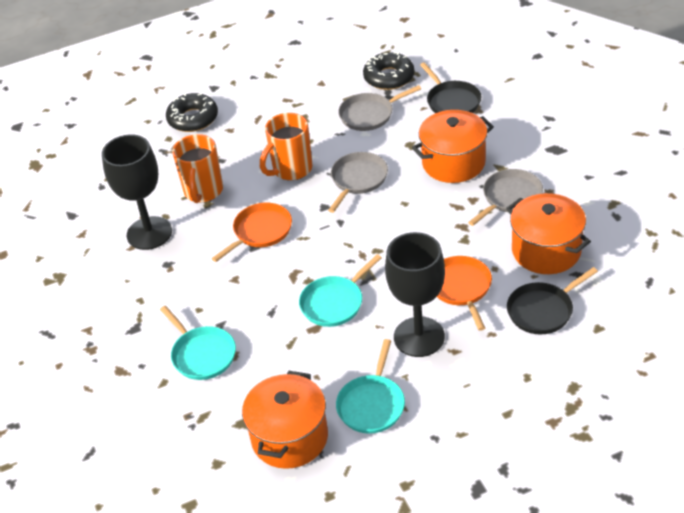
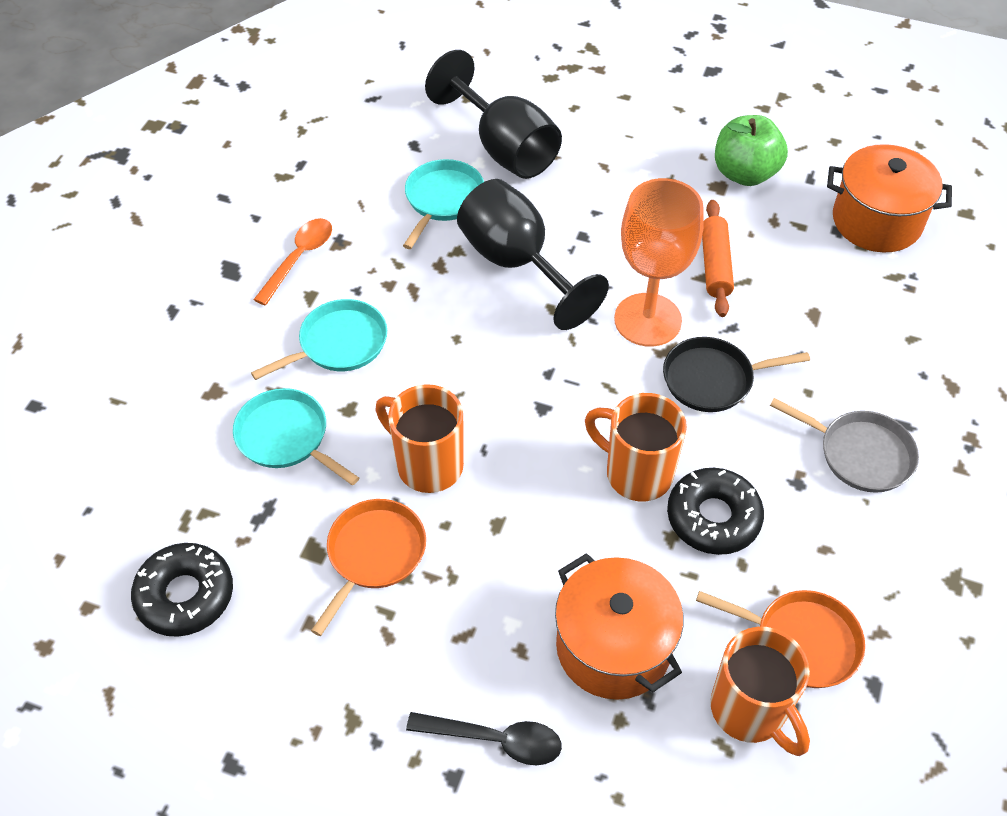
black pan: [420,62,481,113] [507,267,598,334] = 2 -> [663,337,810,412] = 1
black spoon: none = 0 -> [406,712,562,765] = 1
green apple: none = 0 -> [715,115,788,186] = 1
grey pan: [328,152,388,213] [338,85,421,131] [468,169,543,226] = 3 -> [770,398,919,493] = 1
orange goblet: none = 0 -> [614,178,704,347] = 1
orange mug: [172,134,223,203] [260,113,312,180] = 2 -> [375,384,464,493] [585,393,687,501] [710,627,810,756] = 3
orange pot: [242,371,328,469] [412,110,494,183] [506,193,591,274] = 3 -> [555,553,684,700] [827,144,952,252] = 2
orange rolling pin: none = 0 -> [702,200,734,317] = 1
orange spoon: none = 0 -> [253,218,332,305] = 1

